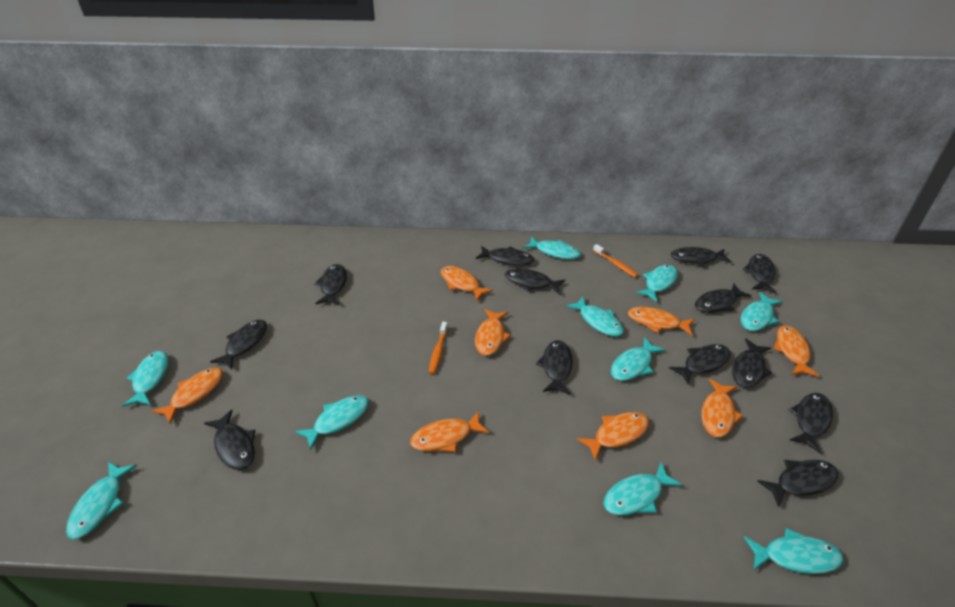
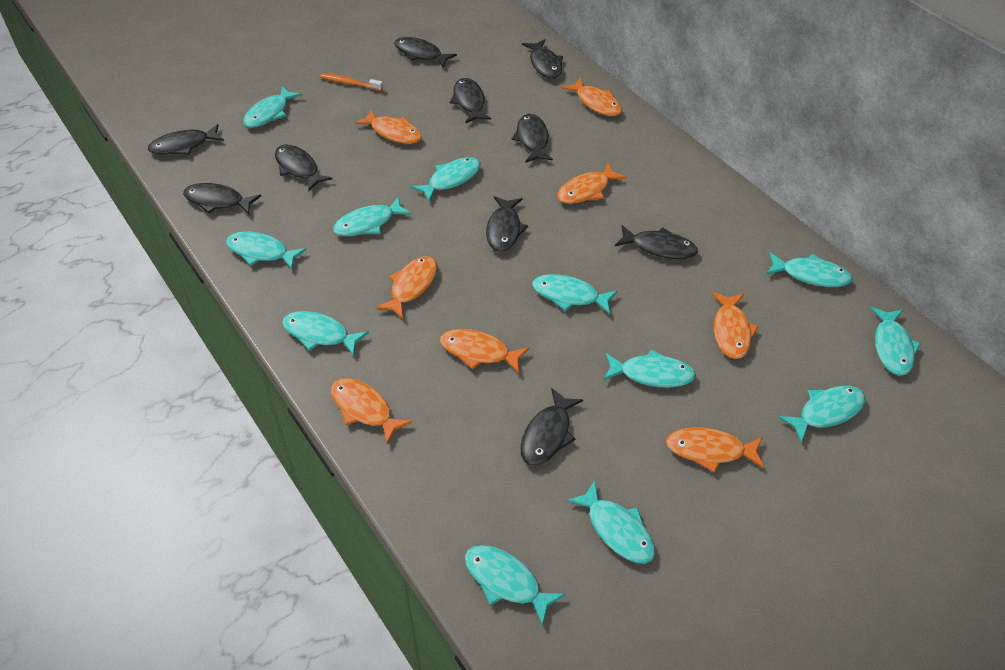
black fish: [204,410,255,470] [210,320,267,369] [314,264,347,304] [476,246,534,266] [505,268,565,294] [536,340,573,394] [669,344,730,385] [671,247,731,267] [695,284,751,313] [732,338,773,388] [743,254,776,293] [757,460,838,507] [789,393,833,454] = 13 -> [148,124,224,155] [183,183,261,215] [275,145,333,191] [394,37,457,67] [450,78,491,123] [486,196,528,252] [512,114,553,163] [520,388,583,466] [522,39,563,79] [615,225,698,259] = 10
orange toothbrush: [429,322,448,374] [593,244,638,278] = 2 -> [320,73,383,91] = 1
turquoise fish: [66,462,138,540] [122,351,168,407] [295,395,369,450] [523,236,581,259] [566,297,624,337] [604,462,682,515] [611,337,665,381] [636,265,678,302] [741,292,783,331] [744,528,844,574] = 10 -> [226,231,307,269] [243,86,302,128] [282,311,369,356] [333,196,412,236] [411,157,481,202] [465,545,566,626] [532,274,618,314] [567,480,655,564] [603,350,696,388] [766,252,853,287] [778,386,865,443] [870,307,921,376] = 12

